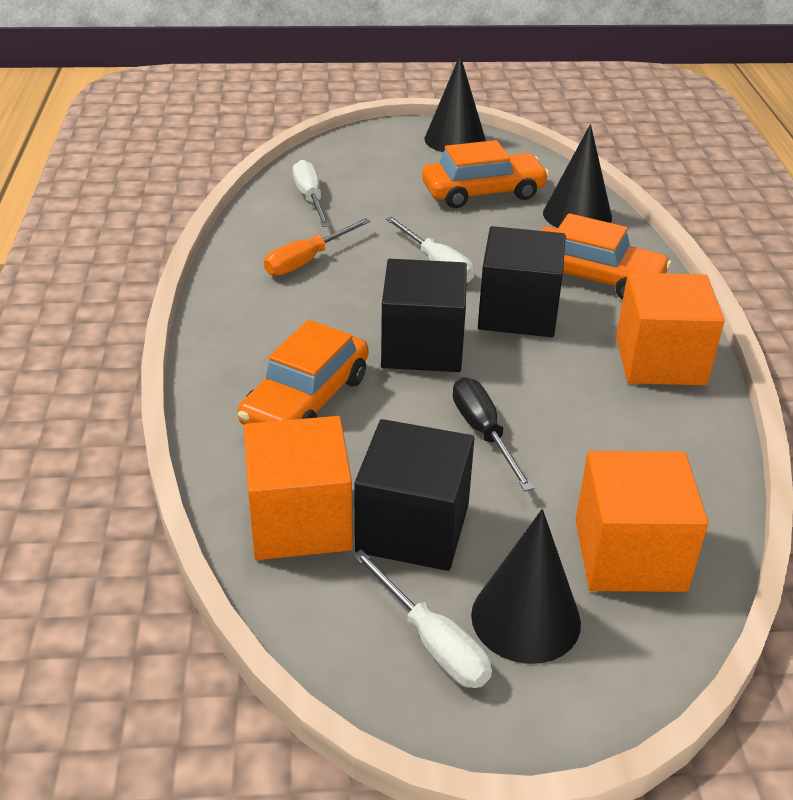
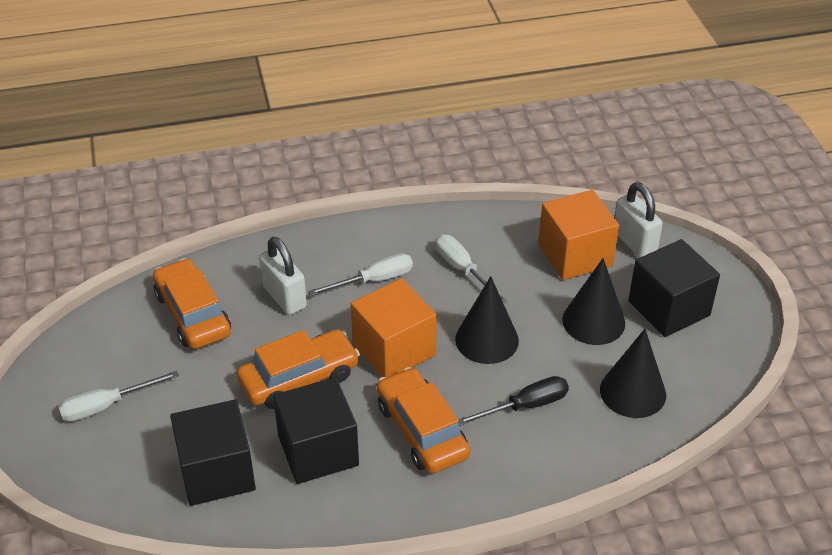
orange cube: [244,416,353,560] [575,451,708,592] [616,273,725,385] = 3 -> [351,278,437,378] [538,190,619,280] = 2
orange screwdriver: [264,218,371,276] = 1 -> none = 0
white padlock: none = 0 -> [259,237,307,315] [614,182,663,258] = 2

